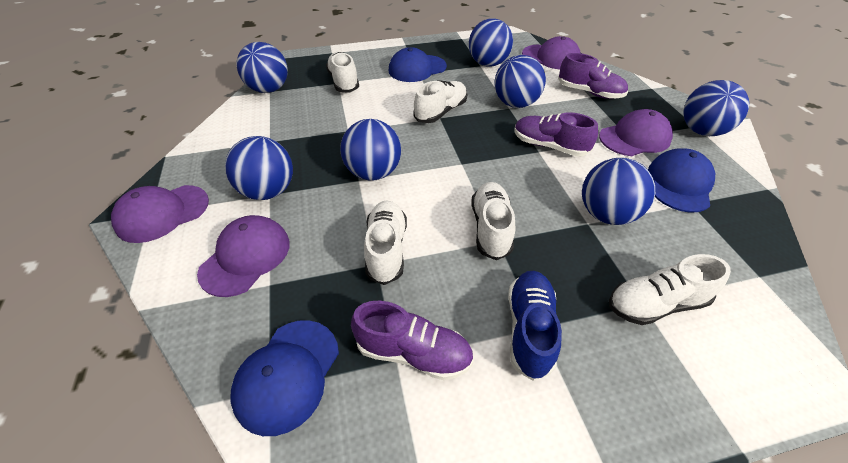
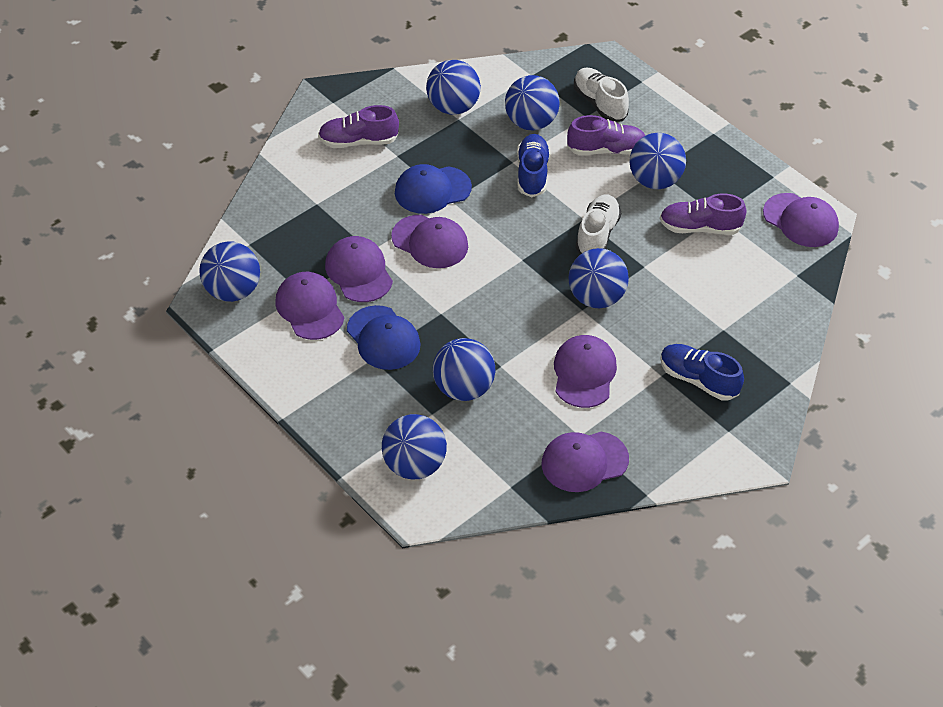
blue cap: [230,320,339,436] [389,47,447,82] [648,148,715,212] = 3 -> [347,305,420,370] [395,164,472,214] = 2
blue shoe: [508,271,562,381] = 1 -> [517,134,550,197] [660,344,744,401] = 2
purple cap: [111,185,209,243] [197,215,290,297] [522,36,580,69] [599,109,673,156] = 4 -> [275,272,344,340] [325,236,393,302] [391,215,468,268] [541,431,629,492] [554,335,617,408] [763,193,839,247] = 6
white shoe: [326,52,359,93] [364,200,407,285] [413,81,467,123] [472,182,515,260] [609,254,731,325] = 5 -> [574,68,629,122] [575,194,621,254] = 2

